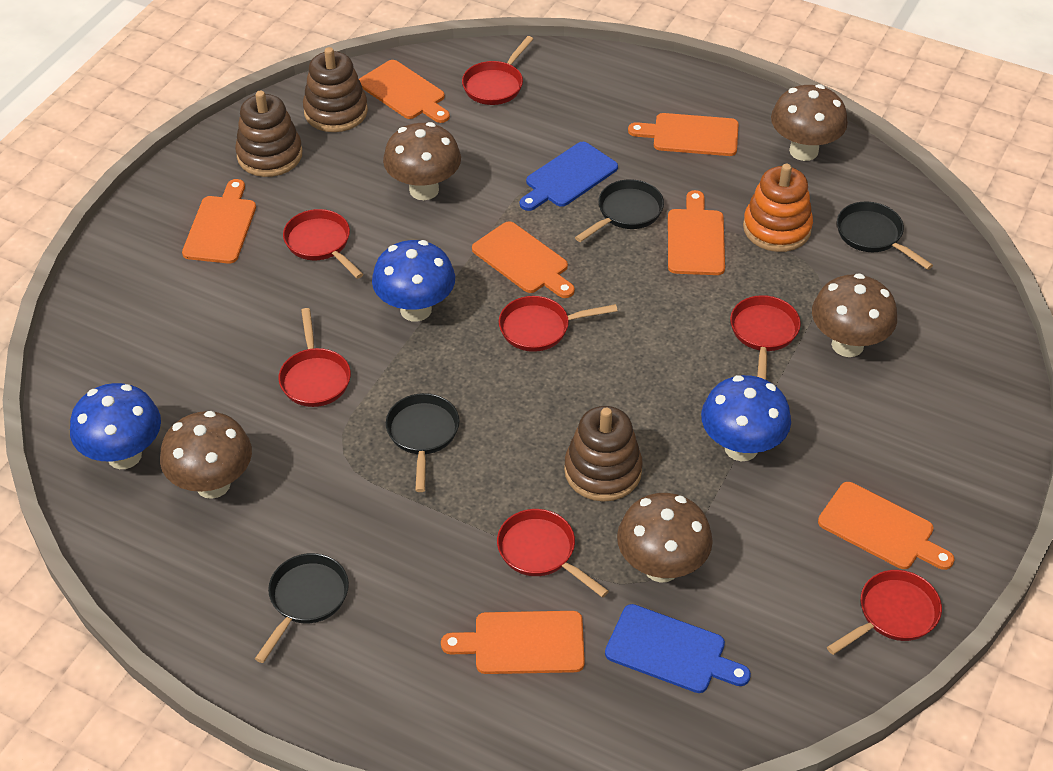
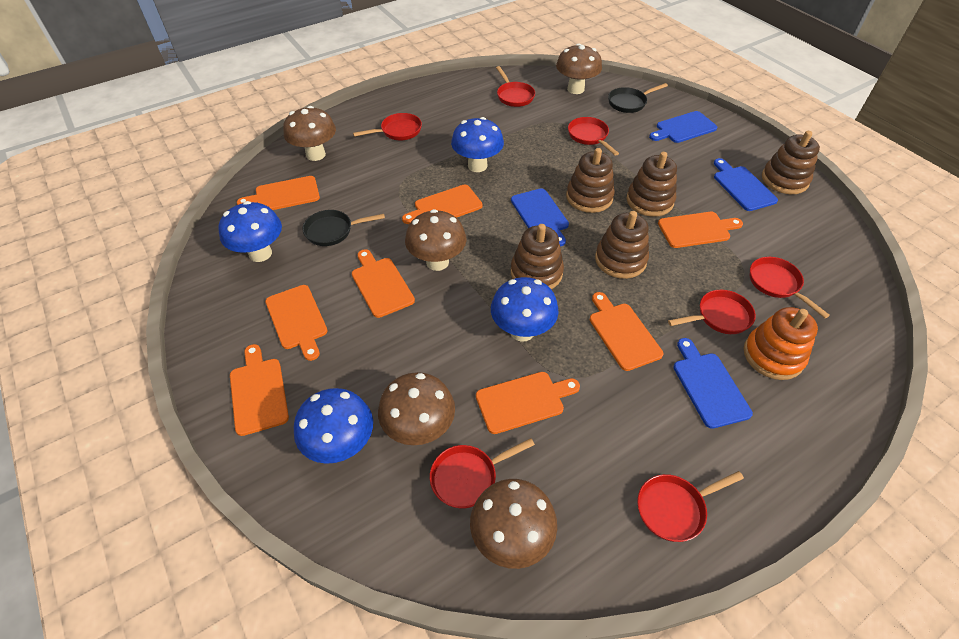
black pan: [255,553,349,663] [386,393,459,492] [575,179,664,242] [837,202,933,270] = 4 -> [302,210,385,246] [608,83,668,113] = 2
blue cutting board: [520,142,618,211] [605,604,751,693] = 2 -> [511,188,569,246] [649,111,718,143] [673,338,753,429] [714,158,778,211] = 4
blue mushroom: [70,383,161,469] [372,240,455,322] [701,375,791,461] = 3 -> [218,201,282,262] [294,388,373,464] [451,117,504,172] [491,277,559,342] = 4
brown stacking toy: [235,91,302,177] [303,47,368,132] [564,406,643,502] = 3 -> [511,224,564,289] [566,148,615,213] [595,211,649,279] [626,152,677,217] [762,131,820,194] = 5
orange cutting board: [182,179,256,264] [359,60,450,123] [441,611,585,674] [472,222,575,298] [628,113,739,156] [668,190,725,275] [818,482,955,570] = 7 -> [230,344,289,436] [237,176,320,210] [265,285,328,361] [352,249,415,318] [402,184,483,224] [476,372,580,434] [590,292,663,371] [658,212,743,248] = 8

